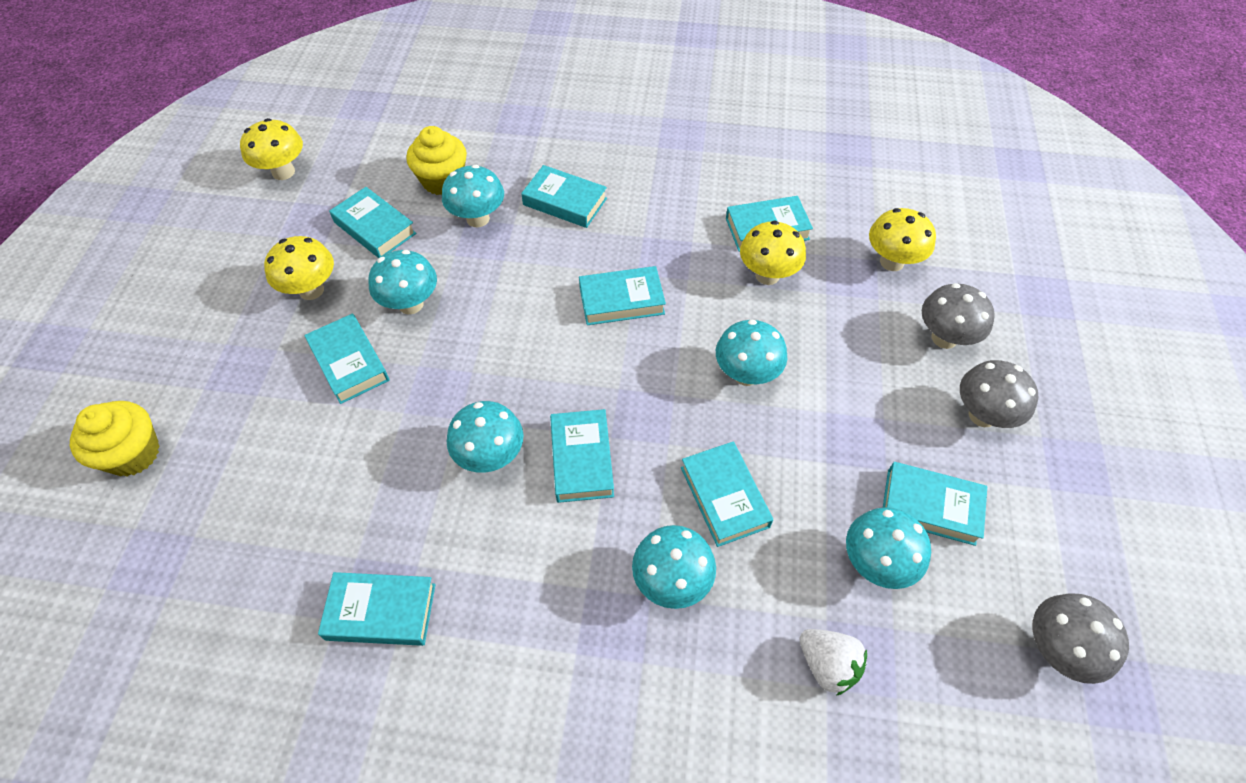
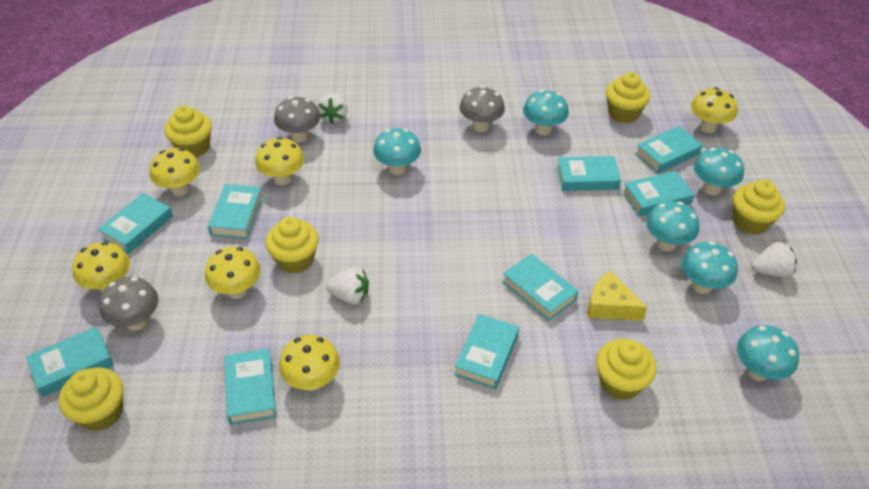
white strawberry: [800,629,867,696] = 1 -> [317,93,348,124] [326,267,369,305] [752,242,797,278] = 3
yellow cheese: none = 0 -> [588,271,648,321] = 1
yellow cupcake: [70,401,160,476] [406,126,467,195] = 2 -> [59,367,123,431] [164,105,212,157] [266,217,319,274] [596,339,657,400] [606,72,650,123] [733,180,785,235] = 6
yellow mushroom: [240,118,303,180] [264,236,334,300] [740,220,806,285] [869,208,936,271] = 4 -> [72,242,130,293] [150,148,200,196] [205,247,261,299] [255,137,304,185] [279,335,340,391] [691,87,738,133] = 6

